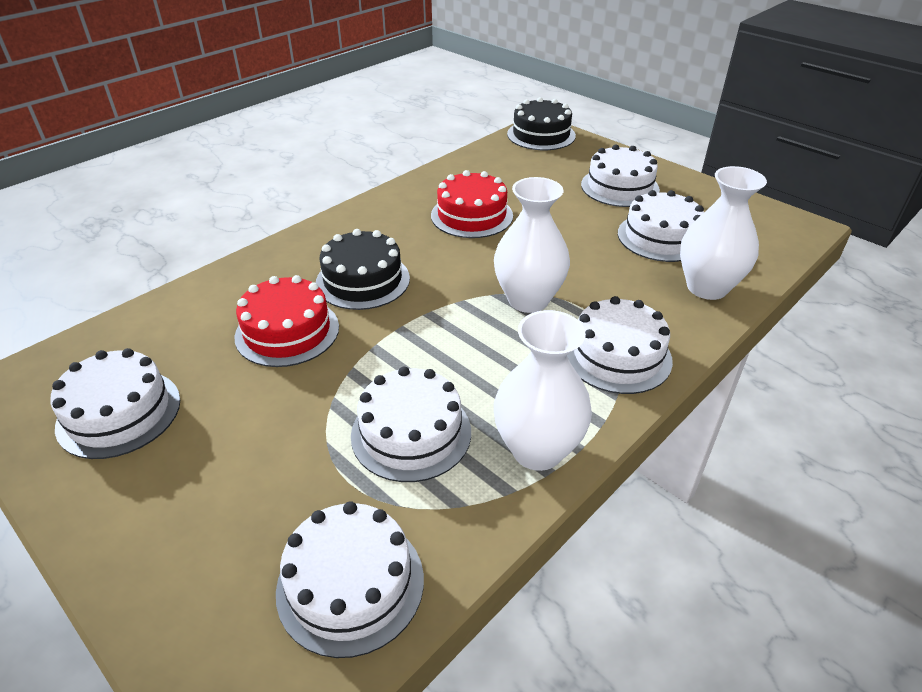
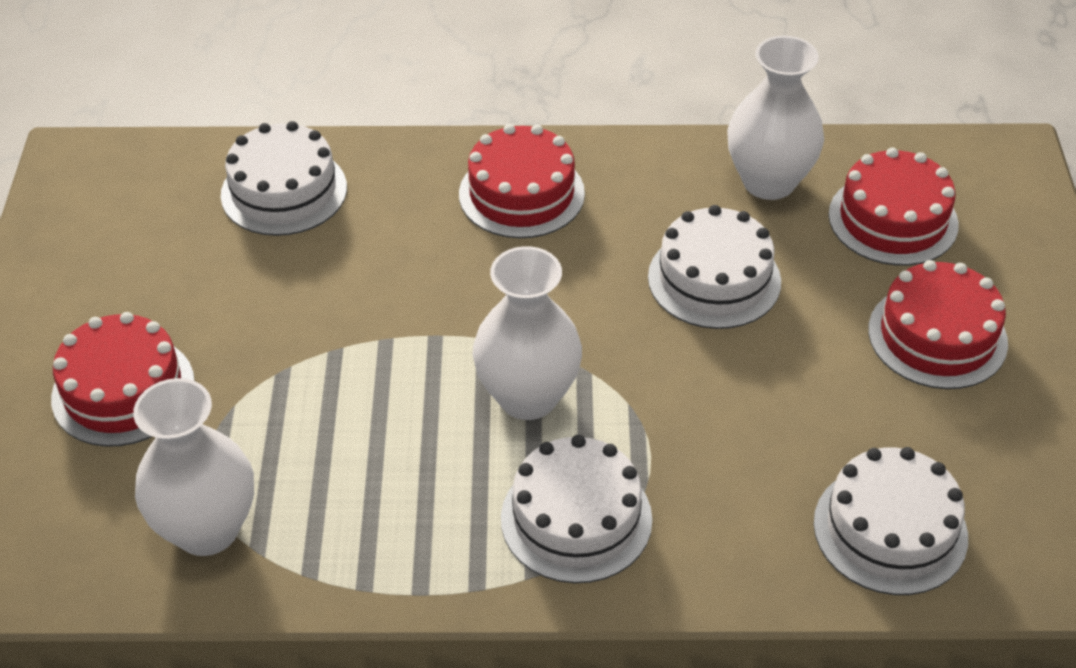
black cake: [316,229,410,310] [507,97,576,150] = 2 -> none = 0
red cake: [234,275,339,367] [431,170,513,238] = 2 -> [51,312,194,447] [459,124,585,238] [829,147,959,266] [868,260,1008,389] = 4
white cake: [50,348,180,459] [276,501,424,658] [351,367,471,482] [567,296,673,394] [581,144,660,207] [618,190,704,262] = 6 -> [221,121,347,236] [501,435,652,583] [648,205,781,329] [814,447,968,595] = 4

